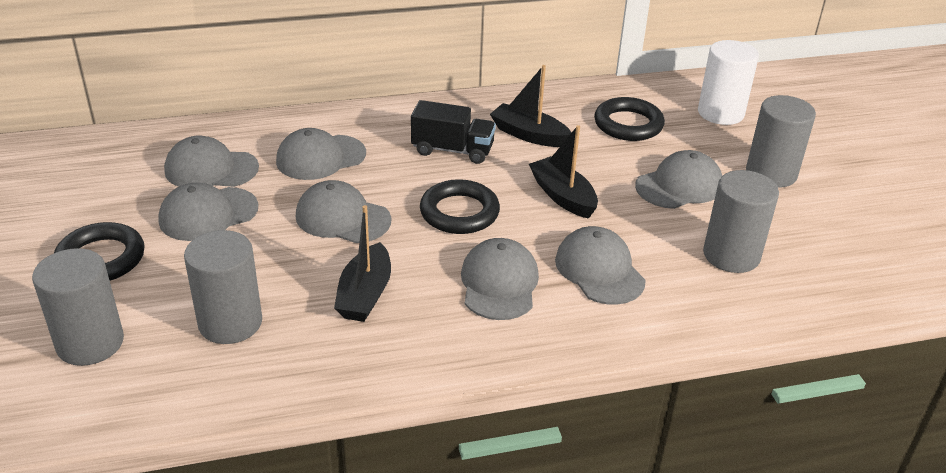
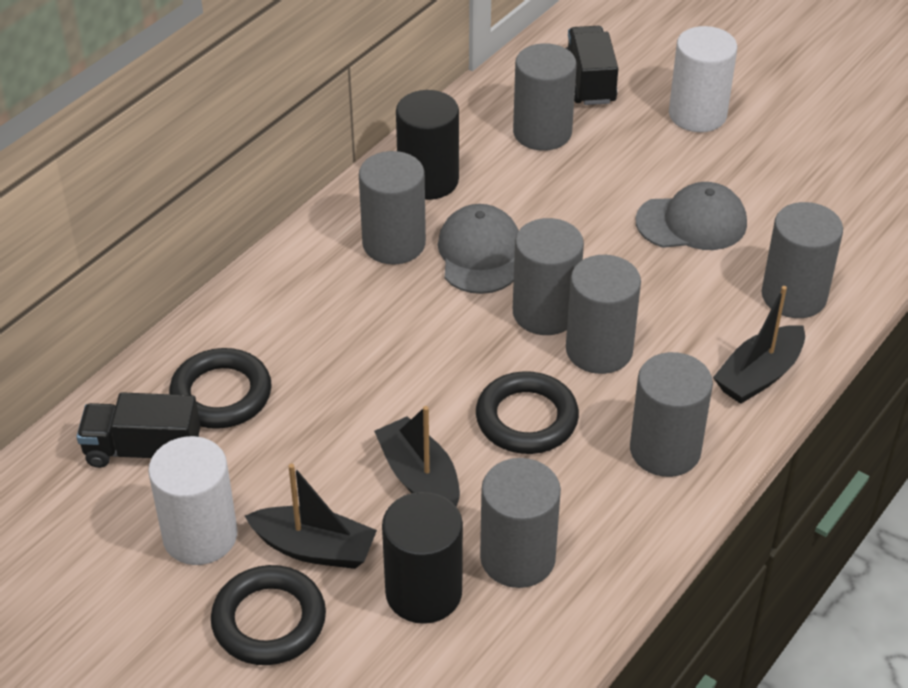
black cylinder: none = 0 -> [382,492,463,624] [396,90,459,200] = 2
black truck: [411,100,496,164] = 1 -> [76,392,200,468] [566,26,618,105] = 2
grey cap: [158,183,258,241] [164,136,259,187] [276,128,366,180] [296,180,391,243] [461,238,539,320] [555,226,646,305] [635,150,722,209] = 7 -> [438,204,519,294] [636,182,747,250] = 2
grey cylinder: [32,248,124,366] [184,230,262,344] [703,170,779,273] [746,95,816,188] = 4 -> [359,151,426,264] [480,458,561,588] [513,43,577,151] [513,218,584,335] [566,255,641,374] [630,352,713,477] [762,202,843,318] = 7
white cylinder: [698,40,759,125] = 1 -> [148,436,238,565] [669,26,737,132] = 2

